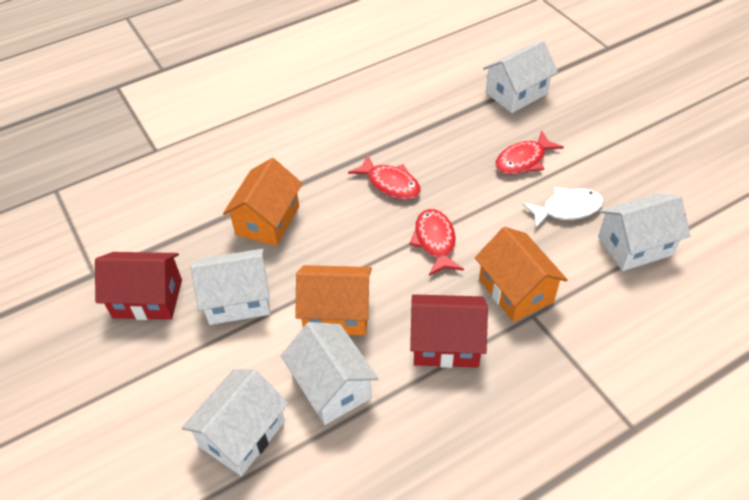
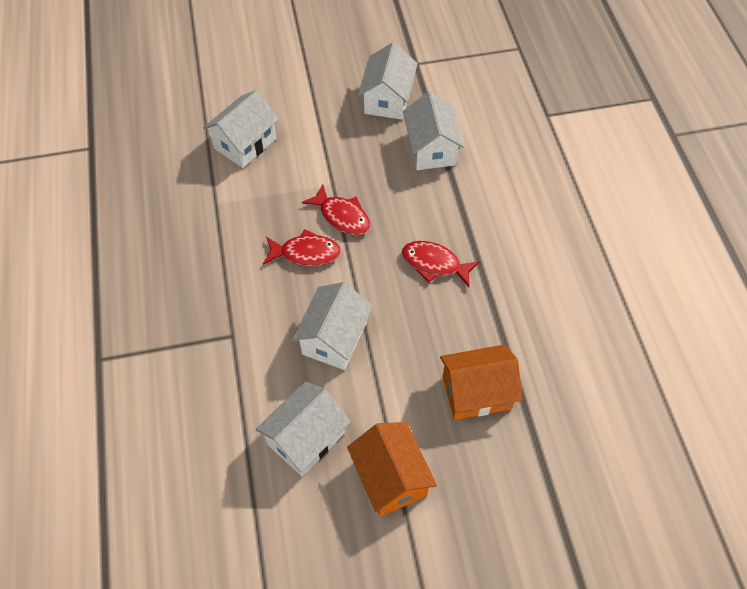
orange house: [223,158,303,246] [295,265,372,335] [475,227,568,322] = 3 -> [347,422,437,516] [440,345,522,420] = 2
red house: [95,252,182,320] [410,294,488,368] = 2 -> none = 0
white fish: [522,187,604,229] = 1 -> none = 0

